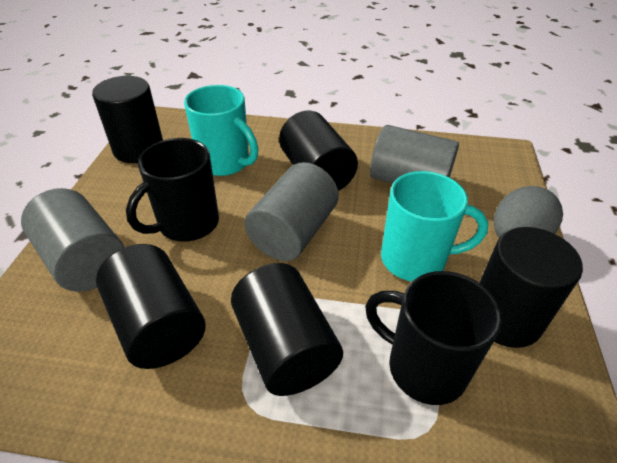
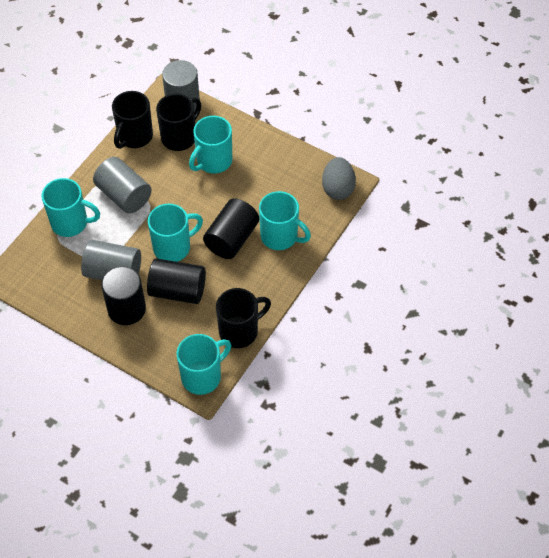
black cylinder: [92,76,163,163] [96,244,206,369] [231,263,343,396] [279,111,358,191] [479,227,583,348] = 5 -> [101,267,146,325] [147,258,206,304] [203,198,259,259] = 3
black mug: [126,138,219,242] [365,271,502,405] = 2 -> [112,91,153,149] [156,94,201,151] [216,288,271,348] = 3
turquoise mug: [184,85,258,176] [381,171,489,281] = 2 -> [42,178,100,237] [148,204,203,262] [176,334,231,395] [189,116,232,174] [259,191,311,250] = 5

